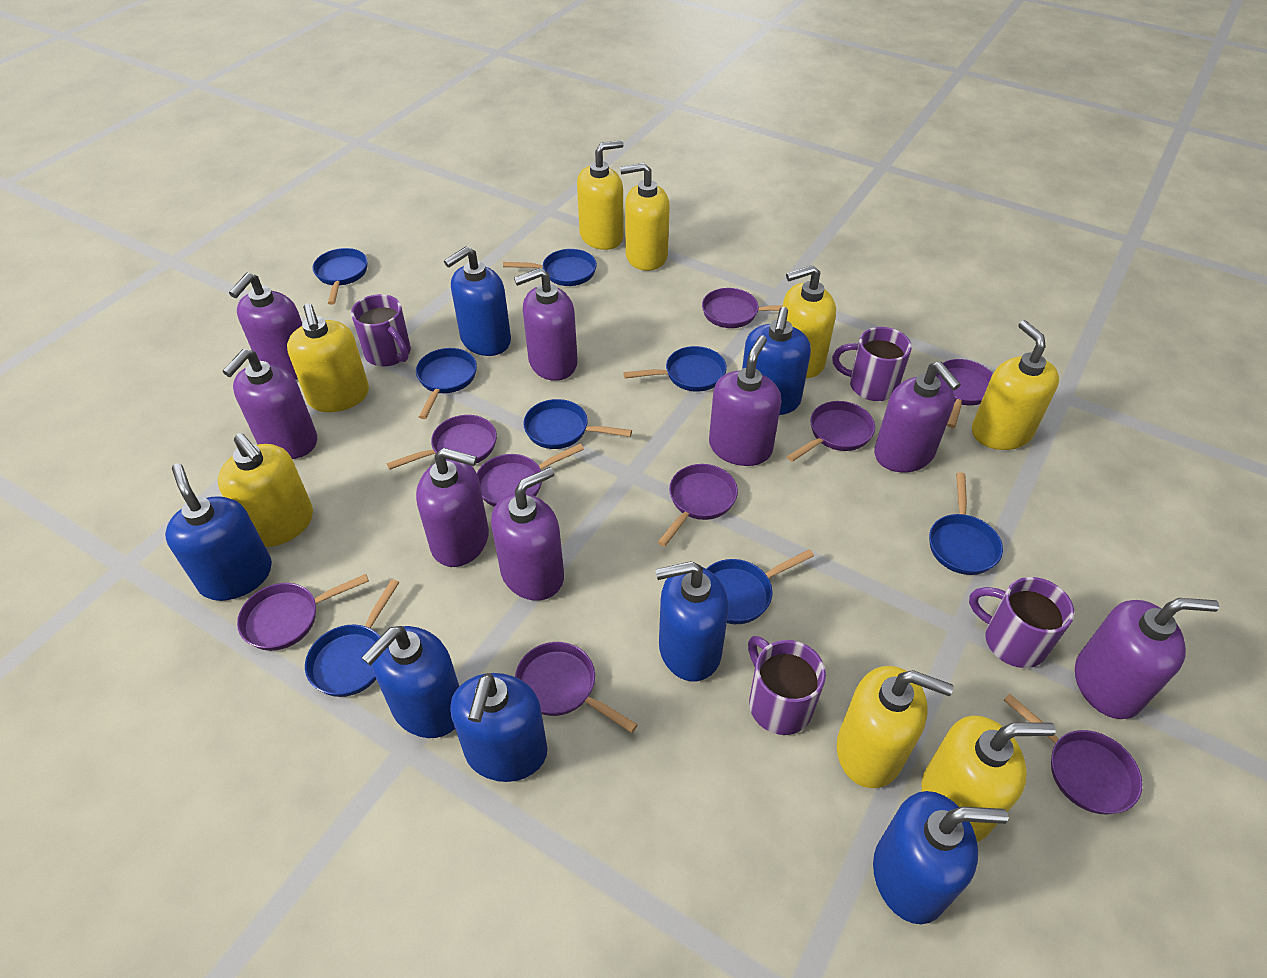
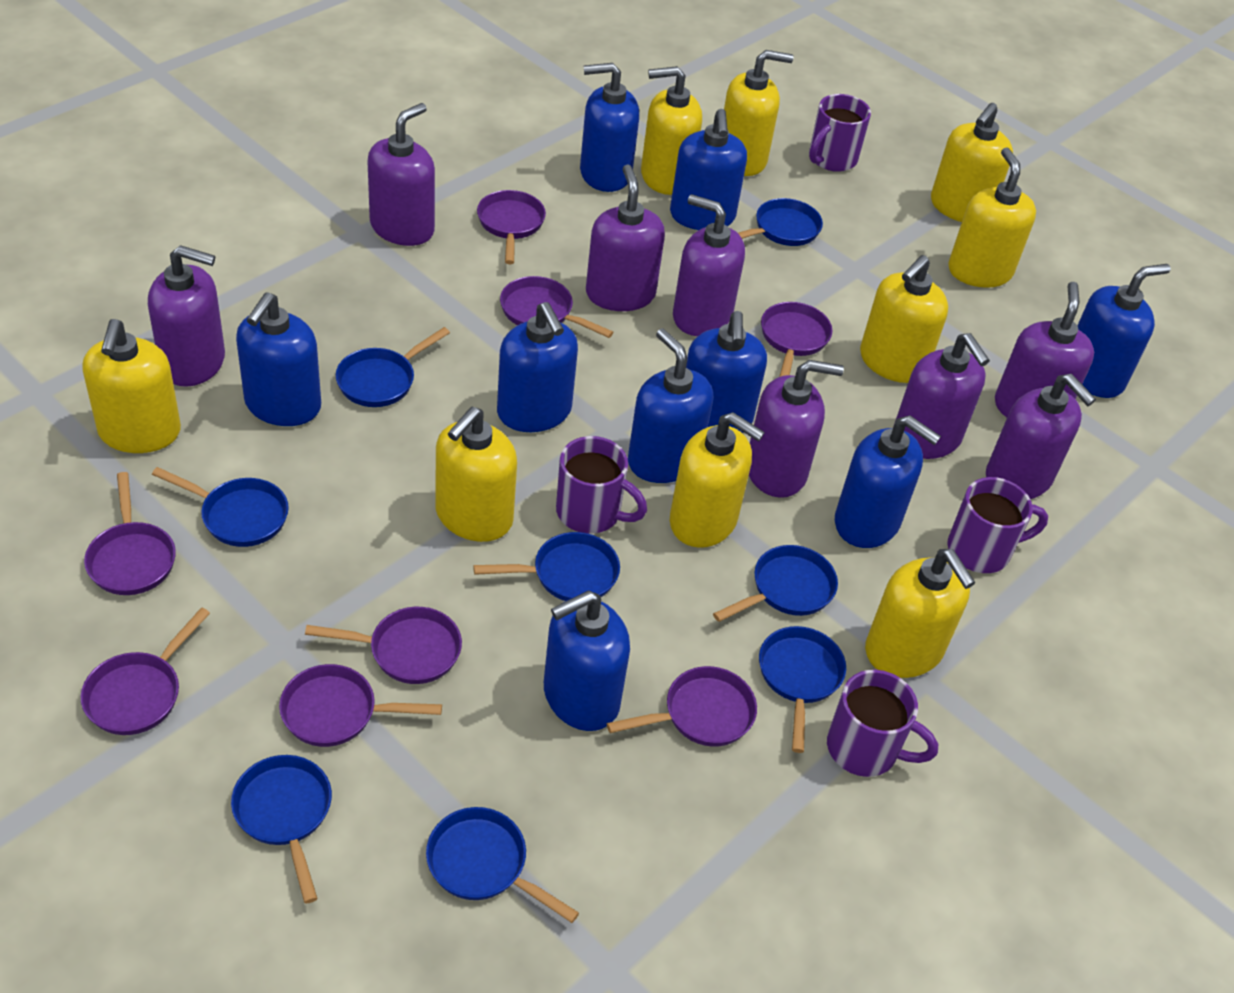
blue soap dispenser: [165,463,272,601] [362,626,459,738] [444,246,511,356] [450,673,548,782] [655,561,728,682] [742,307,811,415] [873,791,1008,924] = 7 -> [236,292,321,426] [497,302,578,432] [544,590,630,731] [580,63,639,192] [628,329,713,483] [670,109,747,230] [686,311,767,433] [835,415,941,548] [1077,264,1170,398] = 9
purple pan: [237,574,369,651] [387,415,497,470] [477,443,584,507] [515,642,638,733] [658,464,738,547] [702,288,783,328] [787,401,875,462] [936,359,993,428] [1004,693,1143,814] = 9 -> [81,607,210,735] [84,472,176,595] [279,664,442,747] [305,607,462,684] [477,190,546,264] [500,276,613,338] [607,666,757,747] [761,302,833,377] = 8
yellow soap dispenser: [218,433,313,547] [287,303,369,412] [577,140,624,250] [620,163,670,271] [783,265,836,378] [837,666,953,788] [922,715,1056,842] [972,320,1059,450] = 8 -> [82,319,181,453] [435,407,517,542] [641,66,702,195] [670,412,765,548] [724,50,794,176] [860,255,948,383] [865,549,976,678] [931,103,1013,222] [948,147,1036,288] = 9

